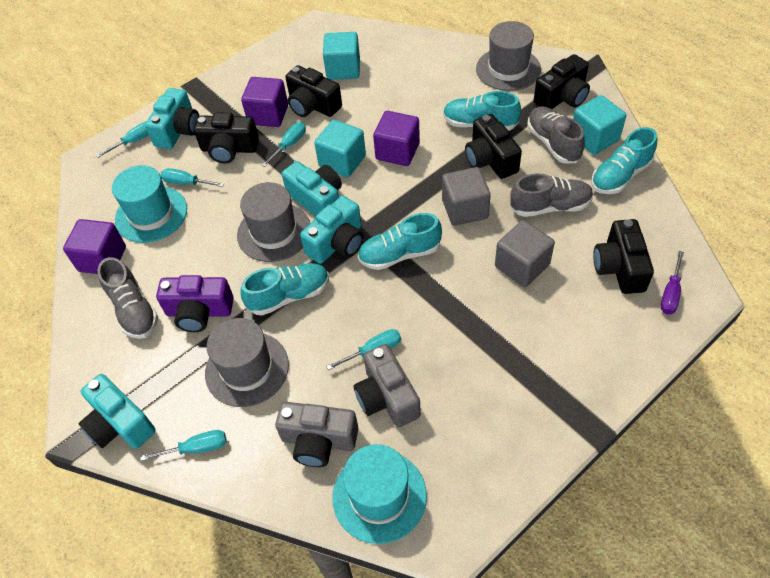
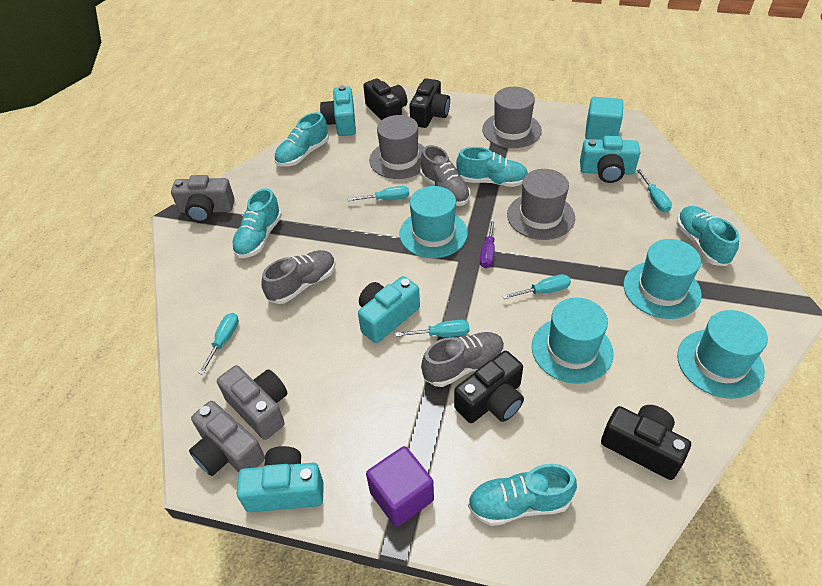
black camera: [194,112,259,163] [285,65,342,117] [465,114,522,179] [534,54,590,109] [593,219,654,294] = 5 -> [363,79,407,120] [409,78,450,128] [454,351,524,423] [601,405,691,480] = 4
grey camera: [275,402,358,467] [354,344,421,428] = 2 -> [171,175,235,223] [189,401,265,476] [217,365,287,440] = 3
grey cube: [442,167,491,226] [495,220,555,287] = 2 -> none = 0
purple camera: [156,275,234,332] = 1 -> none = 0
purple cube: [63,219,126,274] [241,77,288,127] [373,111,420,166] = 3 -> [366,446,434,527] = 1
turquoise cube: [314,120,366,178] [323,32,360,80] [573,95,626,155] = 3 -> [585,97,623,140] = 1
turquoise hat: [112,165,187,243] [332,444,427,544] = 2 -> [399,186,468,258] [532,298,613,384] [623,239,702,319] [677,310,768,399] = 4
turquoise shoe: [240,263,329,316] [358,213,442,270] [443,91,521,131] [591,127,657,194] = 4 -> [232,188,282,258] [274,112,329,167] [456,147,528,187] [468,464,577,526] [676,206,739,266] = 5

